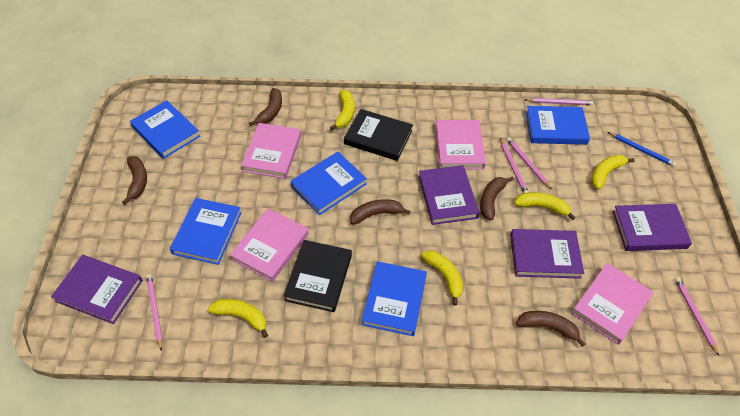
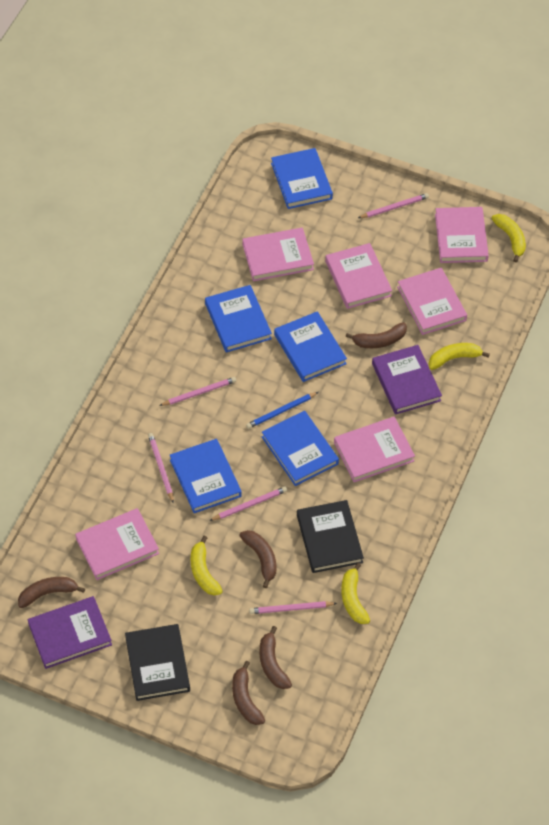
pink book: [230,209,309,282] [241,123,301,179] [436,120,486,169] [571,263,653,345] = 4 -> [75,508,159,580] [242,228,314,281] [325,243,392,309] [334,417,415,482] [397,268,467,335] [435,207,489,263] = 6
purple book: [51,255,143,324] [419,165,479,225] [510,229,584,279] [612,204,692,251] = 4 -> [28,596,112,669] [372,345,442,415] = 2
yellow banana: [208,299,268,338] [330,90,355,130] [421,251,463,306] [514,192,576,220] [591,155,635,189] = 5 -> [191,536,223,595] [341,563,370,624] [429,343,490,370] [491,214,526,262] = 4

